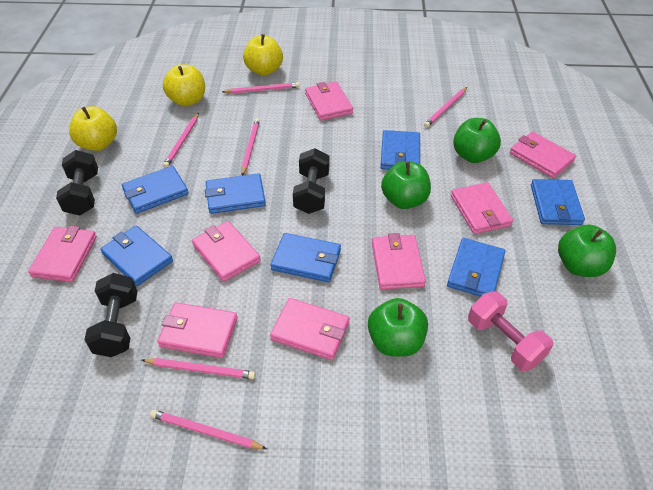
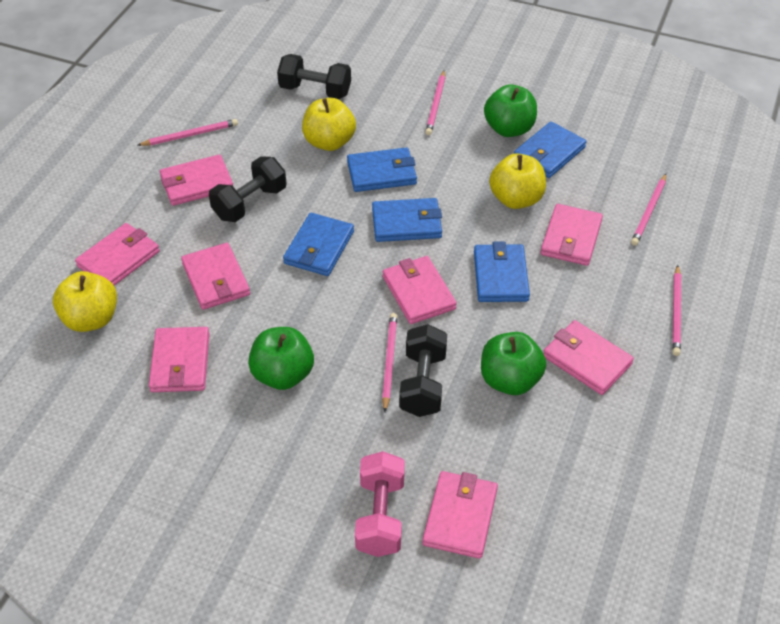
blue wallet: [100,226,173,286] [122,166,188,214] [205,173,266,214] [271,233,341,282] [380,130,420,170] [447,238,505,297] [531,179,585,225] = 7 -> [283,213,354,276] [347,147,417,192] [372,198,442,242] [474,241,530,302] [514,121,587,178] = 5
green apple: [368,298,428,357] [381,161,431,209] [453,118,501,163] [558,225,616,277] = 4 -> [248,327,314,390] [481,332,546,395] [484,84,537,137] = 3
pink pencil: [142,358,255,379] [150,410,267,449] [163,113,199,168] [223,82,300,94] [241,118,260,176] [424,87,467,128] = 6 -> [137,119,238,146] [382,313,397,412] [425,71,445,135] [631,174,666,245] [672,265,681,356] = 5

